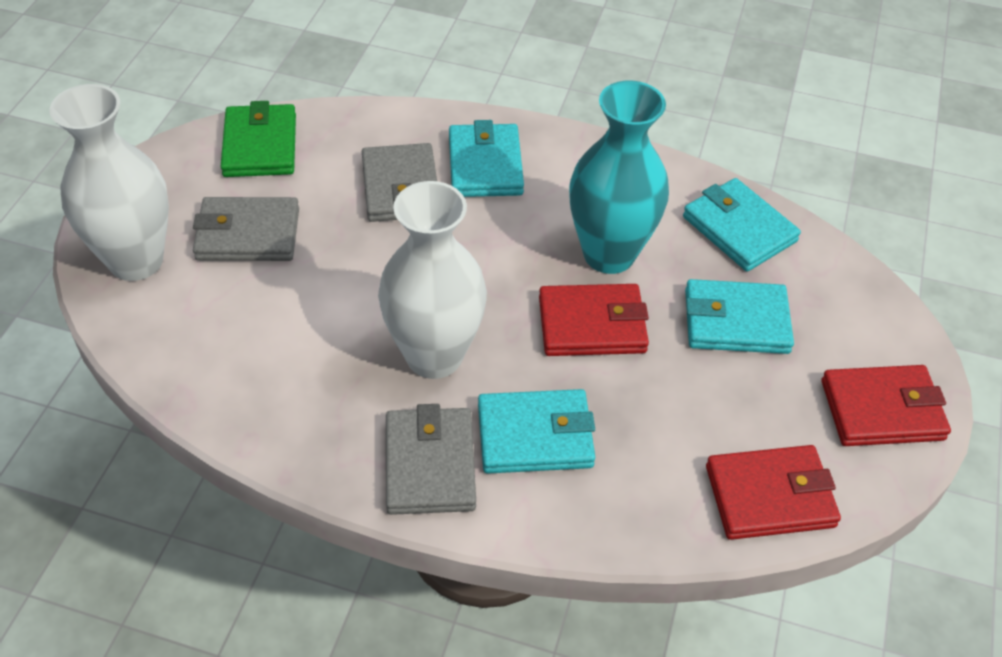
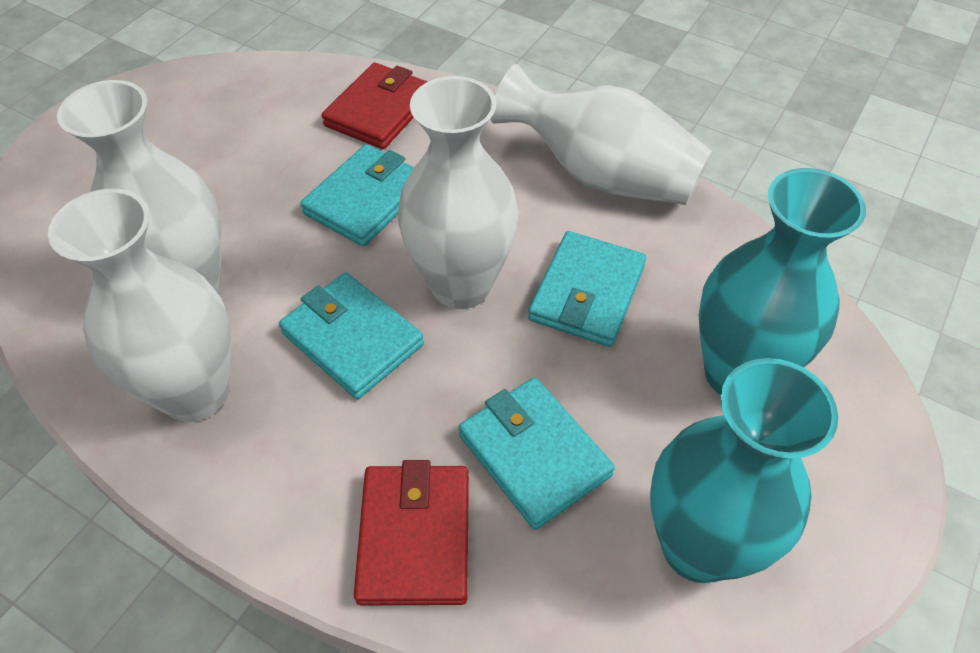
green wallet: [220,101,296,177] = 1 -> none = 0
grey wallet: [193,197,299,261] [362,143,437,222] [386,404,476,515] = 3 -> none = 0
red wallet: [539,284,649,356] [706,445,841,540] [821,365,951,446] = 3 -> [322,63,428,149] [354,460,469,605] = 2
turquoise vase: [569,81,669,274] = 1 -> [650,358,838,583] [699,168,866,395] = 2
white vase: [50,84,169,281] [378,181,487,379] = 2 -> [48,189,231,422] [57,80,222,293] [398,76,519,309] [491,64,712,205] = 4

